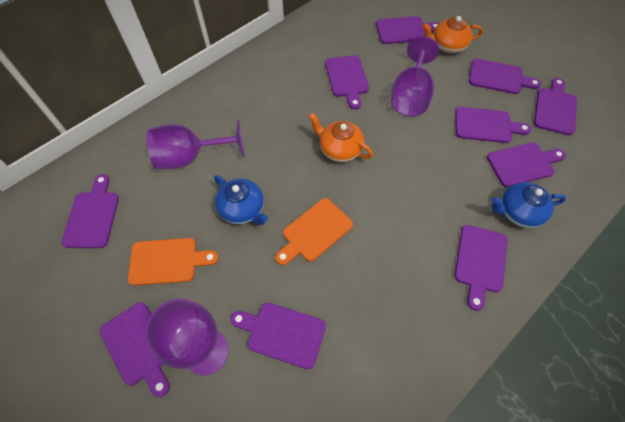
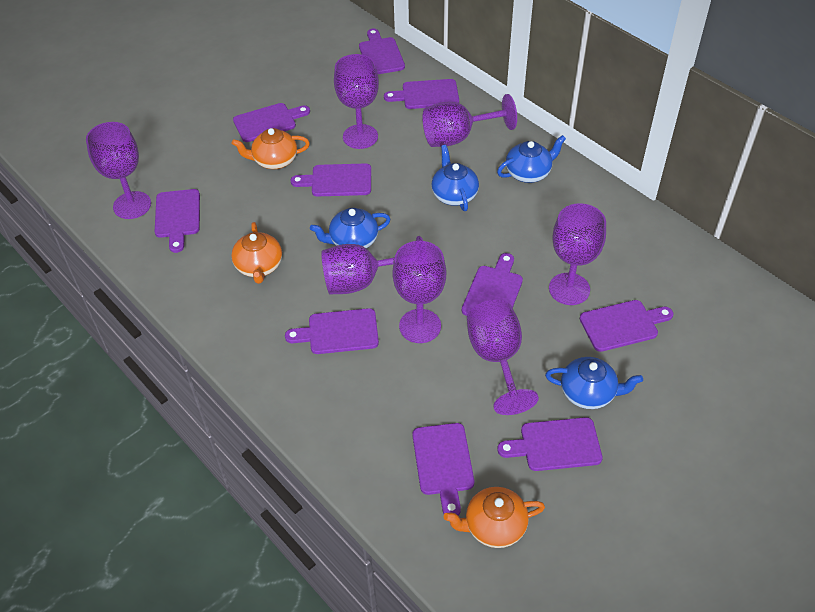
blue teapot: [214,175,268,225] [491,182,566,228] = 2 -> [310,208,391,248] [431,145,479,211] [497,135,566,183] [545,357,643,409] = 4
orange cutting board: [128,238,219,286] [275,198,353,265] = 2 -> none = 0
orange teapot: [308,113,373,162] [422,16,483,53] = 2 -> [231,222,282,284] [232,128,310,169] [444,487,545,548] = 3
purple goblet: [145,299,229,375] [147,120,244,169] [391,36,439,116] = 3 -> [86,122,151,219] [321,236,423,294] [334,54,379,149] [392,241,446,343] [422,94,517,147] [467,300,539,415] [549,203,606,305] = 7

